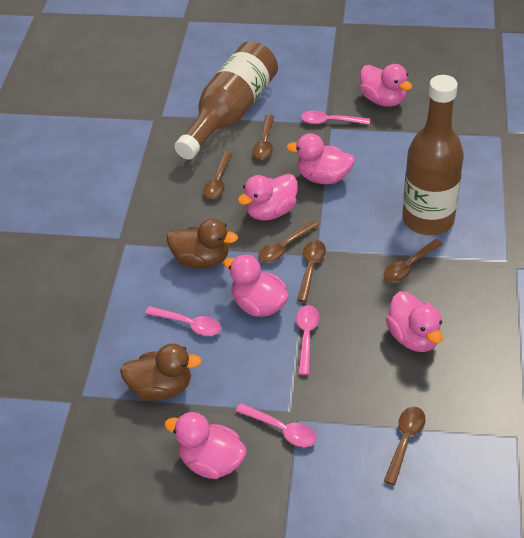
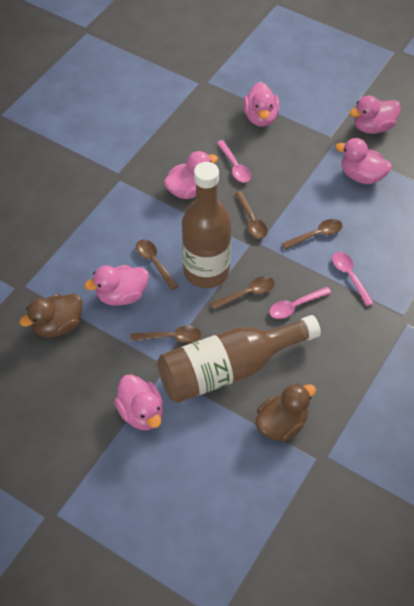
brown spoon: [203,151,232,199] [253,115,274,159] [258,220,319,263] [297,240,326,302] [384,239,443,282] [384,407,426,485] = 6 -> [130,326,201,343] [136,239,178,290] [210,276,275,310] [235,191,268,239] [281,219,343,250] = 5
pink spoon: [145,306,221,336] [236,403,317,447] [296,305,320,375] [301,111,370,125] = 4 -> [217,140,251,182] [269,287,331,319] [332,252,374,306] = 3

